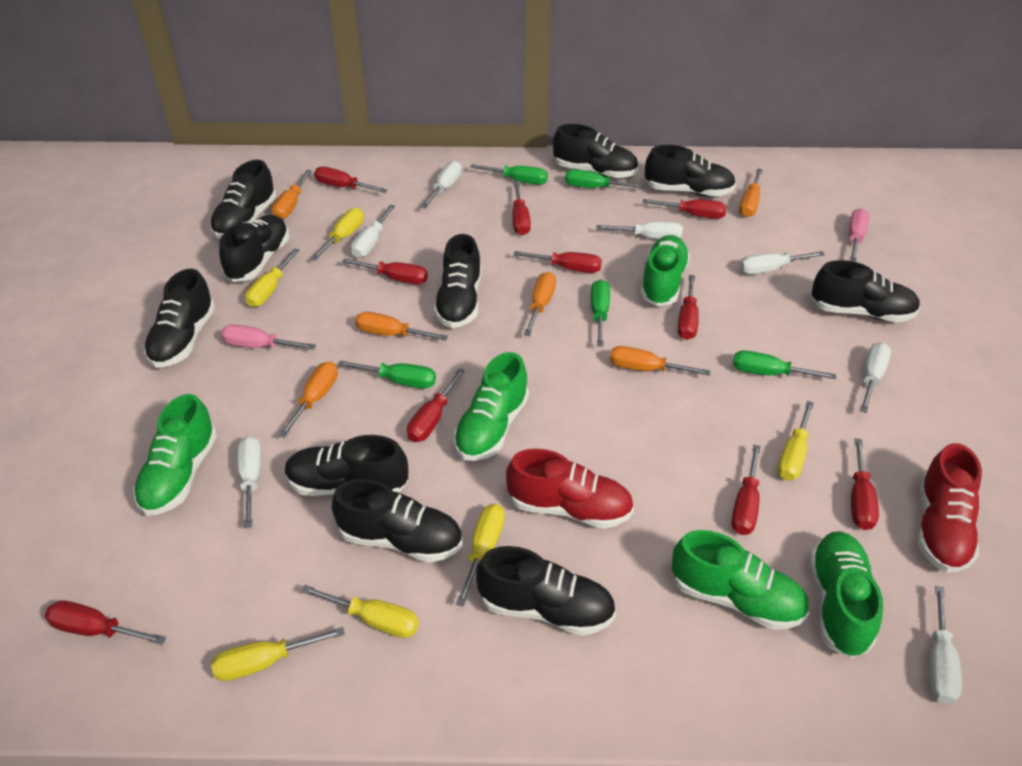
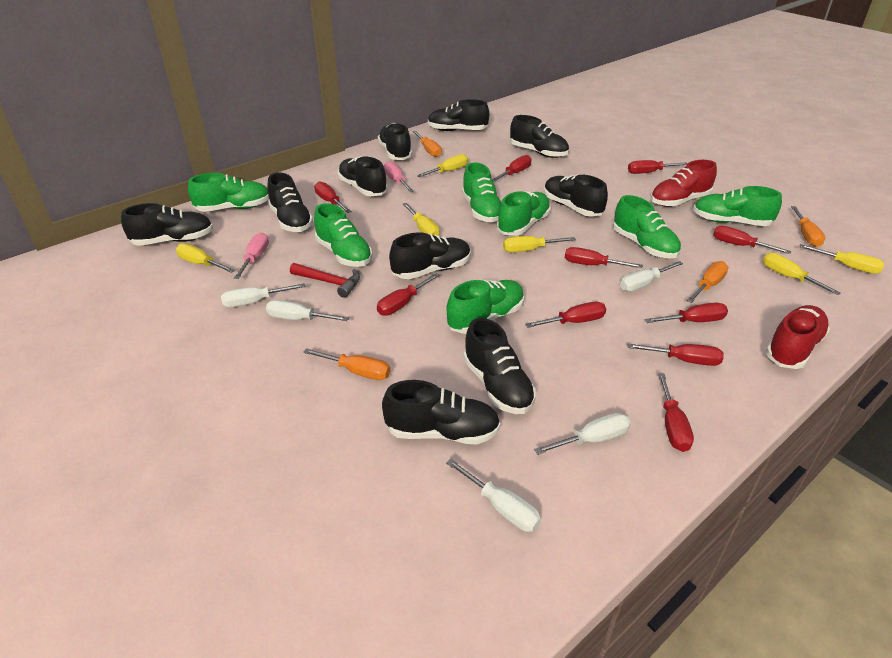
green screwdriver: [338,360,436,388] [470,164,548,185] [565,169,645,188] [591,279,610,346] [733,350,836,379] = 5 -> none = 0
green shoe: [133,394,217,516] [453,352,529,461] [640,235,690,306] [672,530,809,630] [810,531,883,658] = 5 -> [188,173,269,212] [314,203,372,267] [447,280,524,334] [462,162,501,222] [497,191,551,236] [613,195,681,259] [693,186,782,226] = 7
orange screwdriver: [272,170,312,219] [278,361,338,438] [355,312,448,341] [524,272,556,336] [610,346,710,376] [739,168,763,217] = 6 -> [303,348,390,380] [413,131,442,157] [687,261,729,303] [791,206,826,247] = 4
red hammer: none = 0 -> [290,263,360,298] = 1
white screwdriver: [237,436,262,528] [351,205,395,258] [421,161,462,208] [596,221,683,239] [740,251,825,274] [860,342,891,413] [929,586,962,704] = 7 -> [221,283,306,308] [266,300,349,321] [446,459,541,532] [534,413,631,455] [620,261,683,292] = 5

